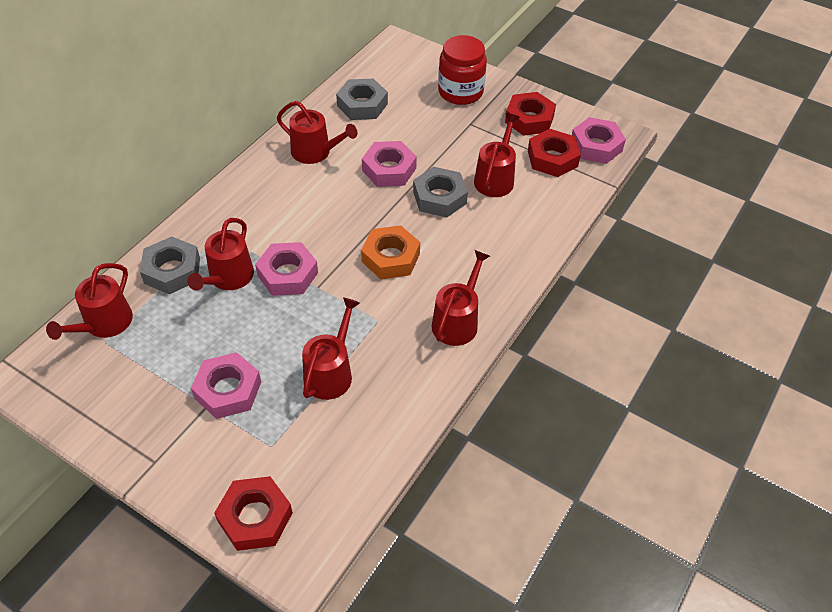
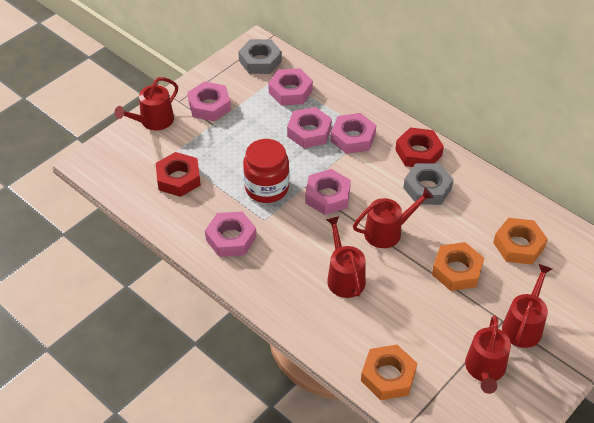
grey nut: [140,237,200,294] [336,78,388,120] [413,167,468,218] = 3 -> [238,39,282,74] [403,163,454,205] = 2
orange nut: [361,225,420,279] = 1 -> [361,345,417,400] [432,242,484,291] [493,218,548,264] = 3
pink nut: [191,352,261,419] [255,242,318,296] [362,141,417,187] [572,117,626,164] = 4 -> [187,82,231,121] [205,211,257,257] [268,68,313,106] [287,107,332,148] [305,169,351,215] [331,113,376,154] = 6
red nut: [214,476,293,551] [505,92,556,136] [528,129,581,177] = 3 -> [156,152,201,197] [395,127,444,167] = 2
red watering can: [46,263,133,340] [187,218,254,291] [277,101,357,164] [302,297,360,400] [432,250,490,346] [474,113,520,197] = 6 -> [114,77,178,130] [326,216,366,298] [353,187,434,248] [465,315,511,394] [502,264,552,348] = 5

